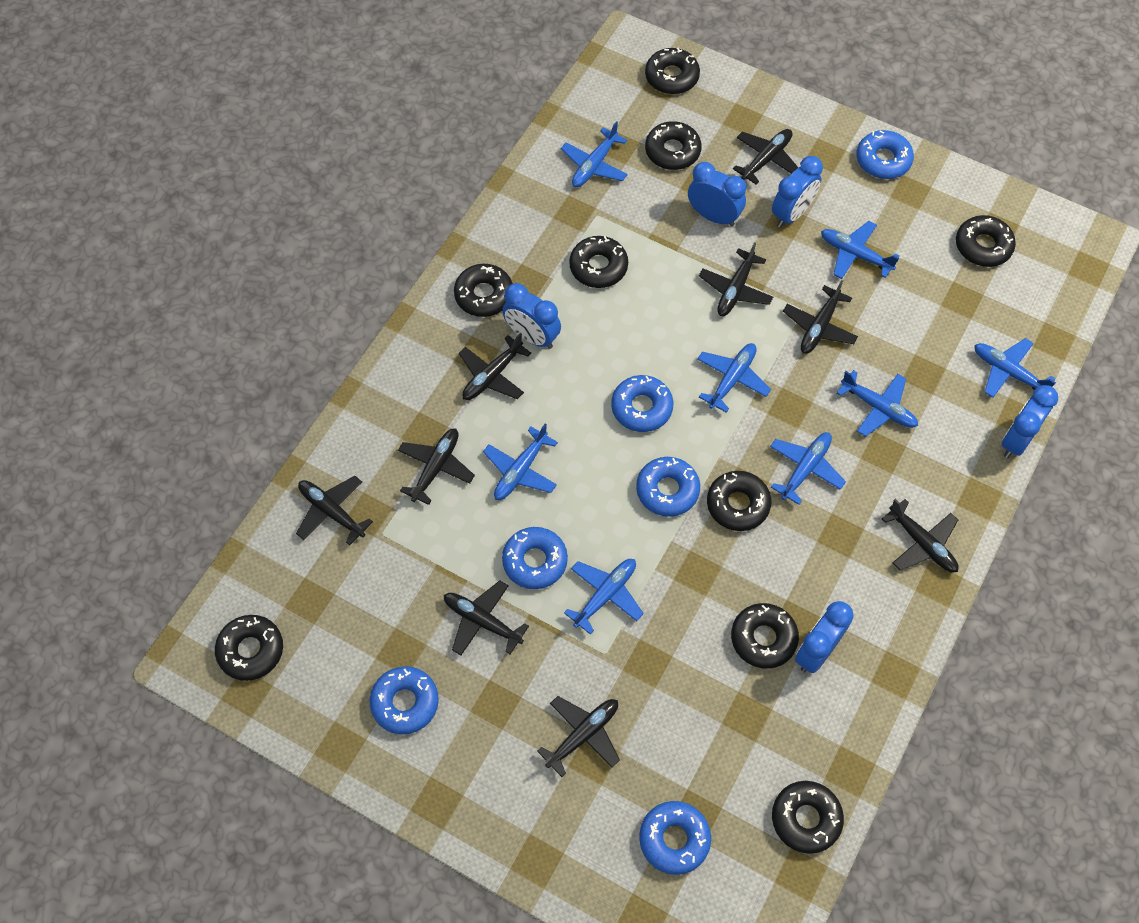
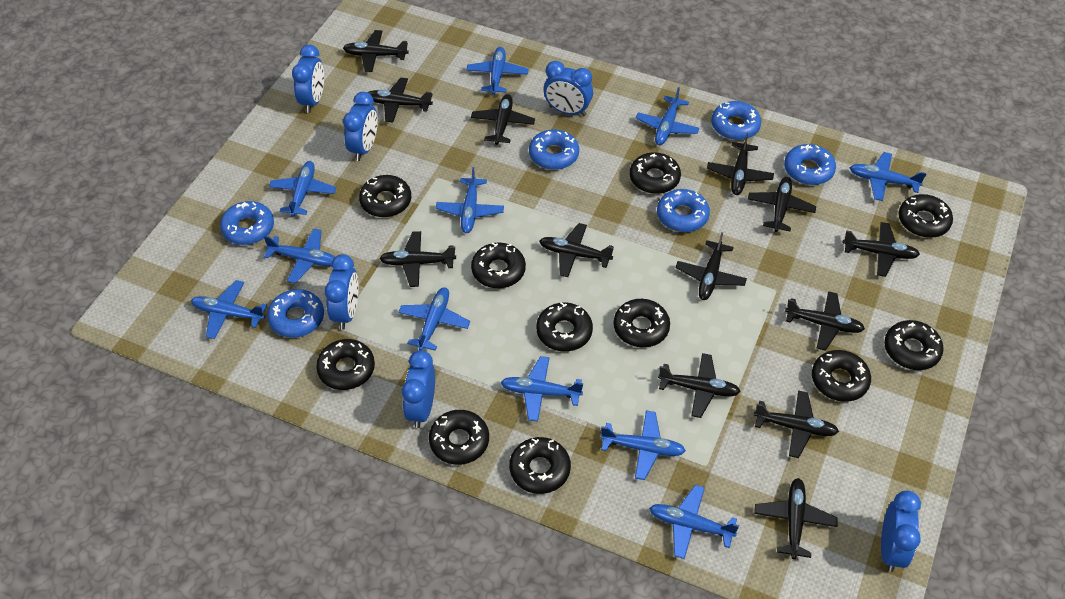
black donut: [215,615,283,681] [454,264,513,317] [569,236,628,288] [645,48,700,94] [645,121,702,170] [707,471,771,531] [731,603,799,669] [772,781,844,854] [956,215,1016,267] = 9 -> [316,339,375,390] [359,175,411,217] [429,410,489,465] [471,242,526,288] [509,437,571,494] [536,302,593,352] [614,299,670,347] [630,152,681,194] [812,350,871,402] [884,320,944,370] [899,194,953,238] = 11
black plane: [296,476,373,546] [398,429,475,505] [444,580,529,656] [459,332,531,400] [537,696,620,777] [699,242,773,316] [733,129,799,184] [783,280,858,354] [882,498,959,573] = 9 -> [343,30,409,72] [368,77,433,122] [379,231,456,287] [471,94,535,145] [539,223,614,277] [658,353,741,418] [676,232,747,300] [707,133,774,195] [748,177,816,232] [754,390,839,458] [754,478,838,559] [785,291,865,351] [842,222,920,277] = 13
blue clock: [502,283,561,349] [688,162,746,226] [772,156,823,228] [795,601,854,673] [1001,385,1058,458] = 5 -> [292,45,324,113] [324,254,359,330] [343,92,378,161] [402,350,435,428] [544,61,593,116] [881,491,921,572] = 6
blue plane: [483,424,558,500] [561,121,628,187] [564,559,644,635] [697,343,771,413] [770,432,846,505] [821,221,899,279] [837,370,918,437] [974,338,1056,398] = 8 -> [191,280,267,339] [264,228,335,283] [269,161,336,217] [398,287,470,351] [436,167,504,233] [466,47,529,95] [501,356,583,422] [600,410,686,480] [636,87,699,145] [649,485,739,559] [850,152,927,201] = 11

